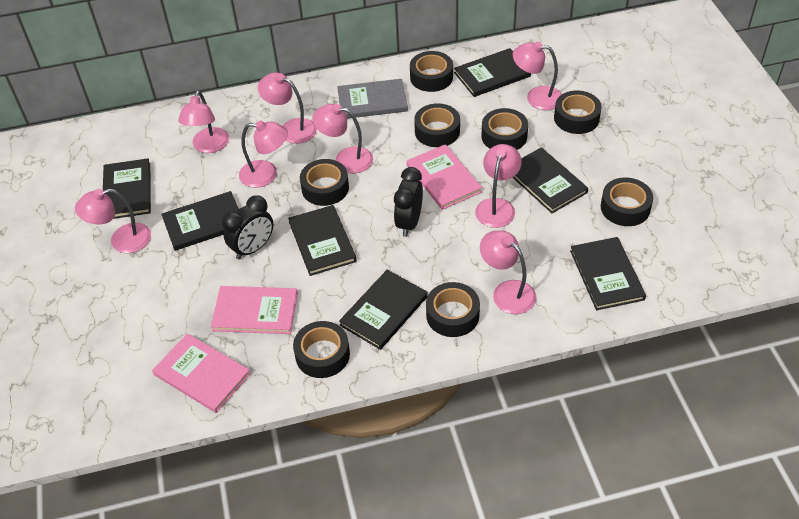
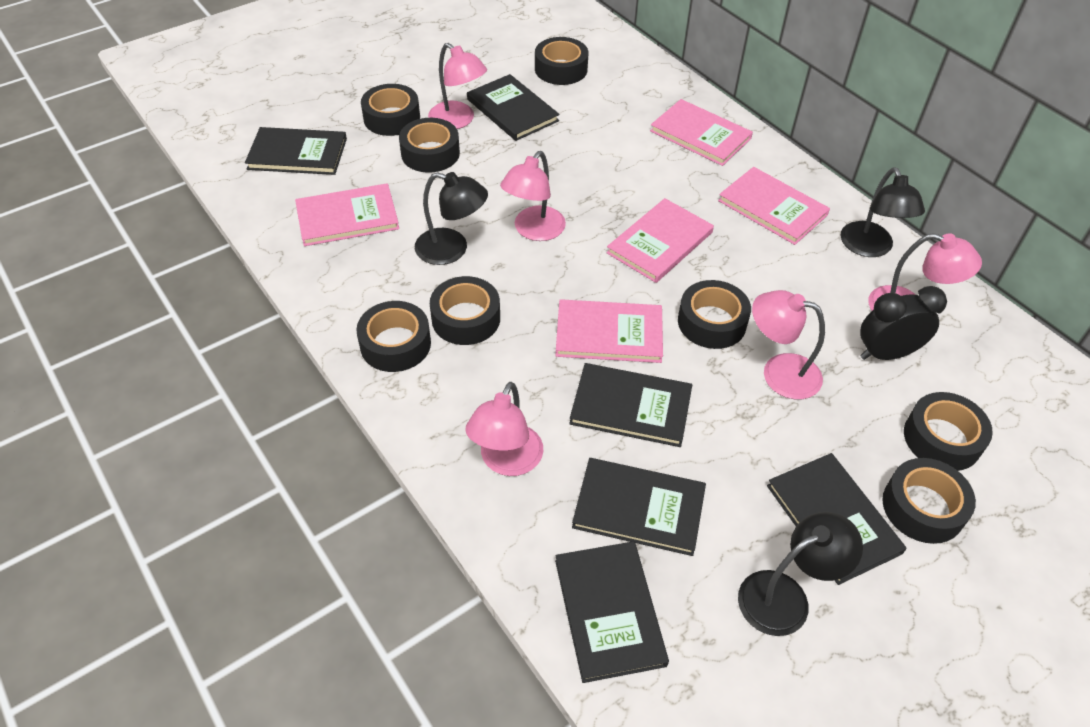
black book: [103,158,151,219] [161,191,239,251] [288,205,357,276] [339,270,428,350] [454,48,531,97] [512,147,588,213] [570,237,646,310] = 7 -> [245,127,347,175] [467,74,560,141] [555,541,669,683] [569,363,692,447] [572,458,706,556] [767,453,907,585] = 6
black clock: [222,195,273,259] [394,167,423,237] = 2 -> [860,286,947,360] = 1
black lamp: none = 0 -> [415,172,488,265] [738,512,863,636] [841,167,925,257] = 3
grey book: [337,79,408,119] = 1 -> none = 0
pink book: [152,333,251,413] [211,286,298,334] [406,144,482,210] = 3 -> [295,183,399,246] [555,299,663,363] [607,198,714,283] [650,99,753,166] [718,167,830,245] = 5
pink lamp: [75,189,151,253] [178,90,229,153] [239,120,288,188] [258,72,317,144] [313,104,373,173] [475,144,522,228] [480,230,536,314] [513,42,562,110] = 8 -> [428,43,487,129] [465,382,543,476] [500,151,566,241] [752,290,825,399] [868,233,982,311] = 5

